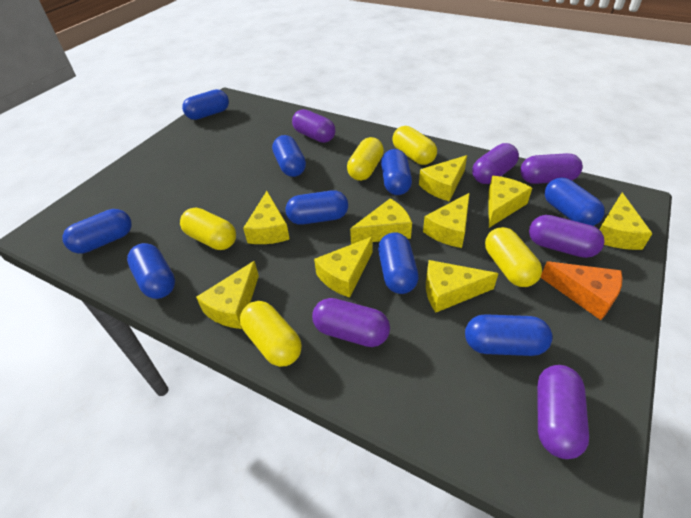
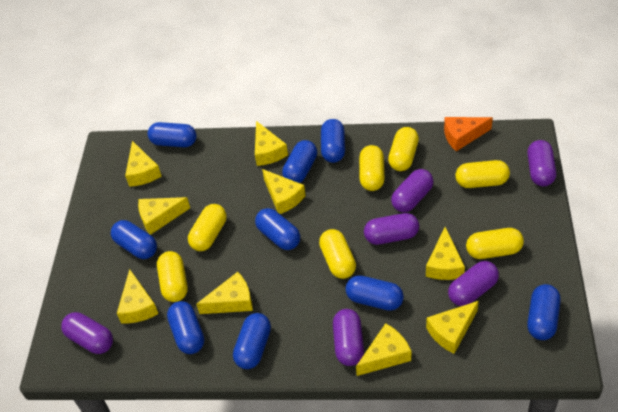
yellow capsule: [180,207,236,250] [240,301,302,367] [347,137,384,181] [392,126,437,165] [485,227,542,287] = 5 -> [157,251,188,302] [188,204,226,251] [319,229,356,279] [359,145,385,191] [388,127,419,171] [456,160,510,188] [466,228,524,259] = 7

